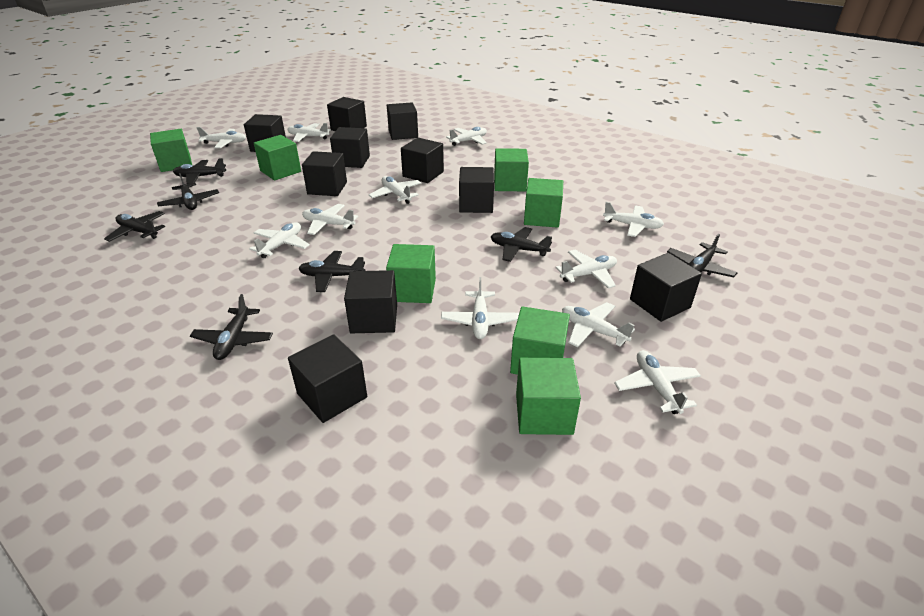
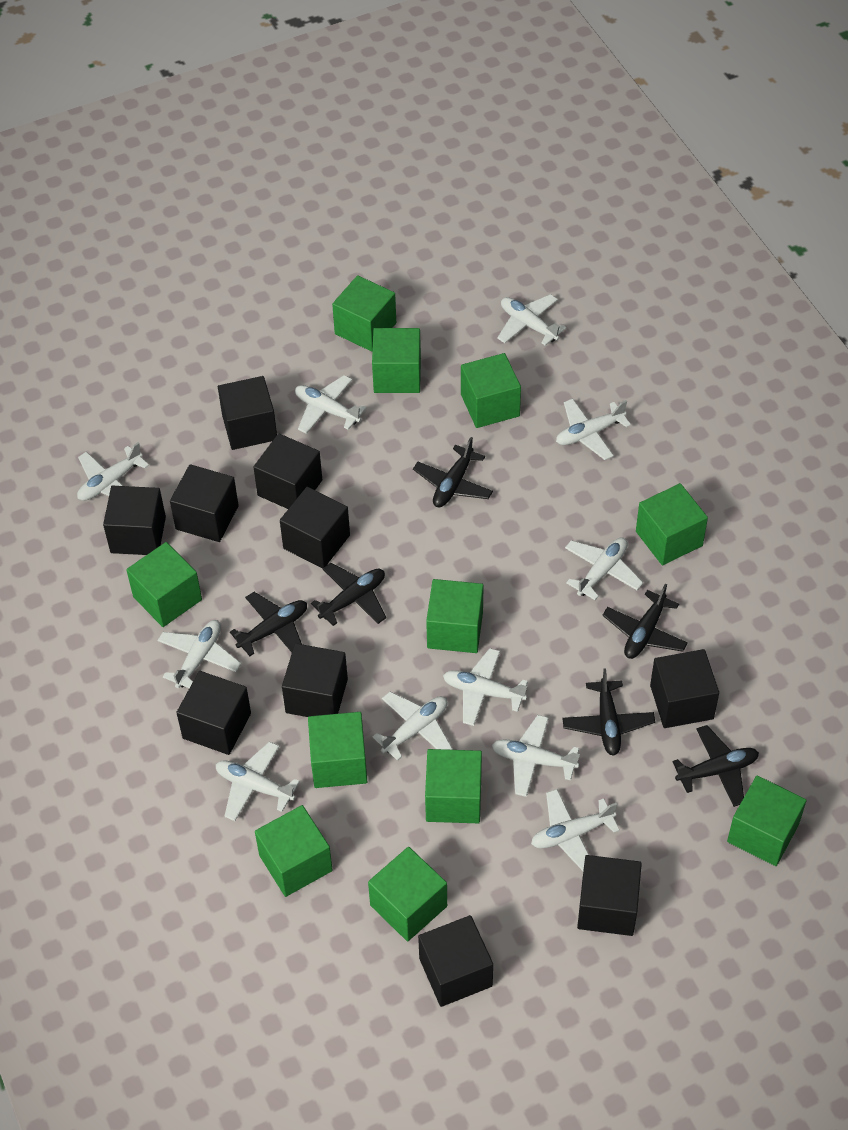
black plane: [104,211,165,242] [157,173,219,210] [173,158,226,184] [190,294,273,360] [298,251,366,292] [491,227,552,262] [667,234,737,277] = 7 -> [230,592,307,656] [311,563,386,626] [413,437,493,507] [562,668,655,756] [602,583,688,659] [672,725,759,807] = 6
green cube: [150,129,192,172] [254,135,301,180] [386,244,436,303] [494,148,529,191] [510,306,570,375] [516,358,581,435] [524,178,563,228] = 7 -> [126,542,202,627] [255,805,333,897] [308,712,367,788] [332,275,396,351] [368,847,447,942] [372,328,421,393] [425,749,482,823] [426,579,484,653] [461,353,521,428] [636,483,708,565] [727,776,807,866] = 11

